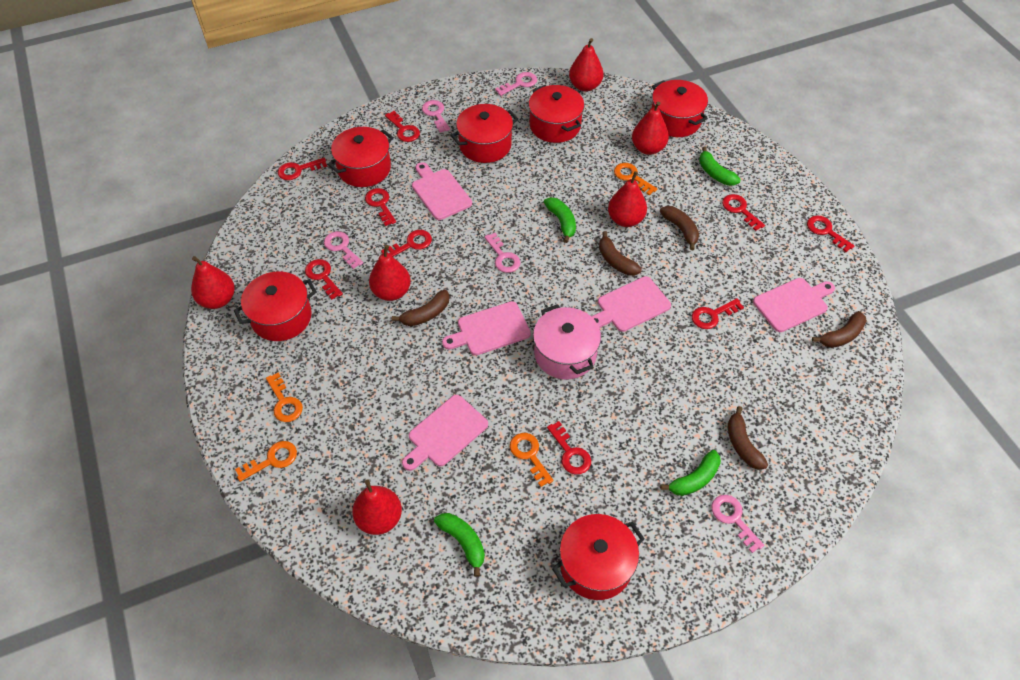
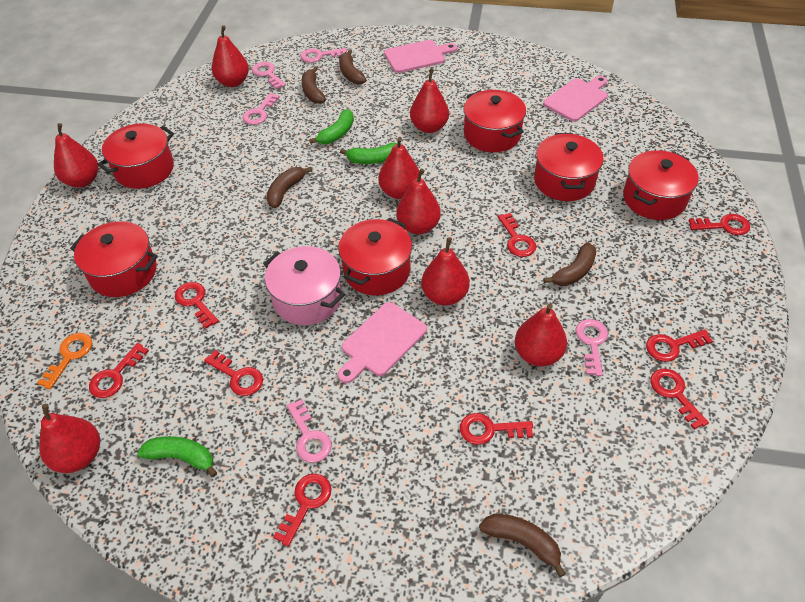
green banana: [434,513,485,577] [544,197,576,243] [660,450,721,496] [699,147,741,186] = 4 -> [137,436,217,477] [309,109,354,144] [340,143,398,164] = 3
orange key: [235,441,297,482] [266,373,303,422] [510,433,553,487] [614,163,657,195] = 4 -> [37,333,92,389] = 1
pink cutting board: [402,395,488,471] [412,162,472,220] [442,301,531,355] [591,276,671,332] [753,278,835,332] = 5 -> [338,302,427,383] [384,40,457,73] [543,76,608,122] = 3
red pear: [191,256,235,309] [352,479,402,535] [369,245,411,301] [569,38,603,91] [608,171,647,227] [632,102,669,155] = 6 -> [39,404,100,473] [54,123,98,188] [211,25,249,87] [378,137,419,199] [396,169,441,234] [410,69,449,133] [421,237,470,305] [515,304,567,366] = 8

